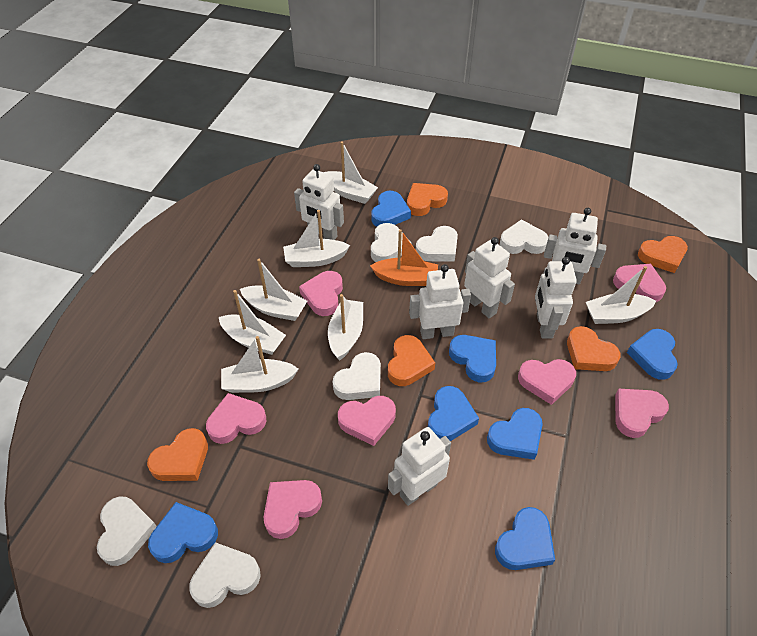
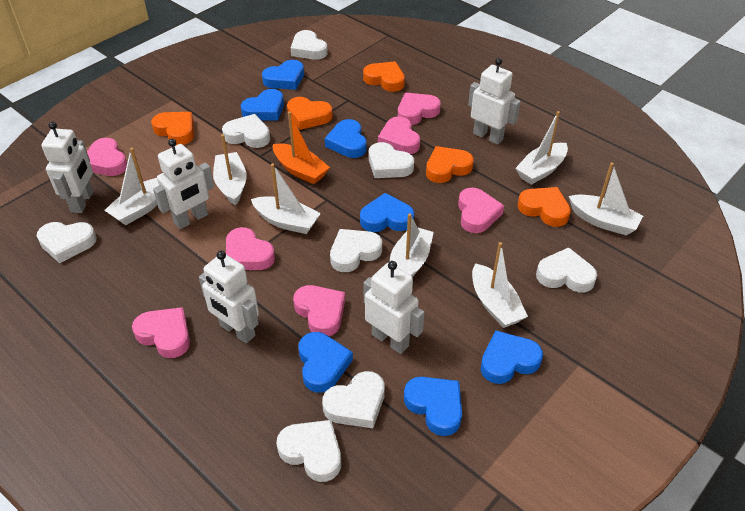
white heart: [97,496,157,566] [189,542,261,608] [332,352,381,400] [371,223,411,262] [416,226,458,262] [500,219,548,254] = 6 -> [37,222,97,263] [222,114,270,148] [277,420,341,482] [291,30,328,60] [322,371,385,428] [330,229,382,272] [369,142,414,178] [536,247,597,292] = 8
white robot: [294,164,344,240] [388,427,451,506] [409,264,471,339] [464,237,515,318] [535,257,577,339] [544,208,606,284] = 6 -> [41,122,93,213] [153,139,214,229] [199,251,259,343] [363,261,424,354] [468,58,521,145] = 5

